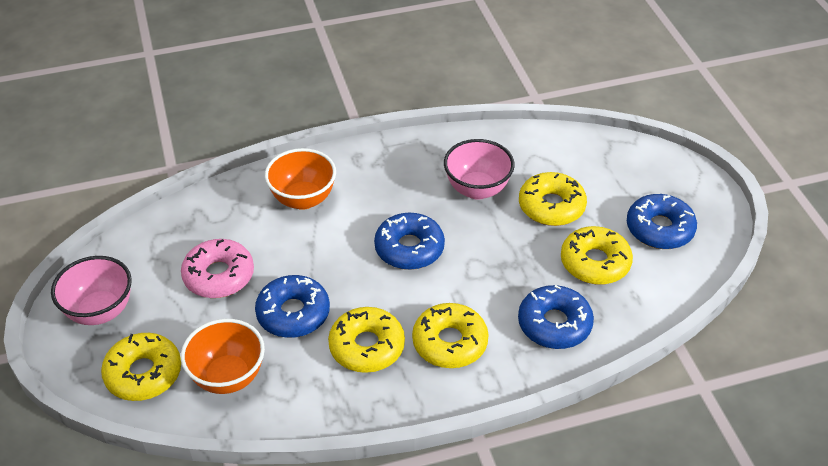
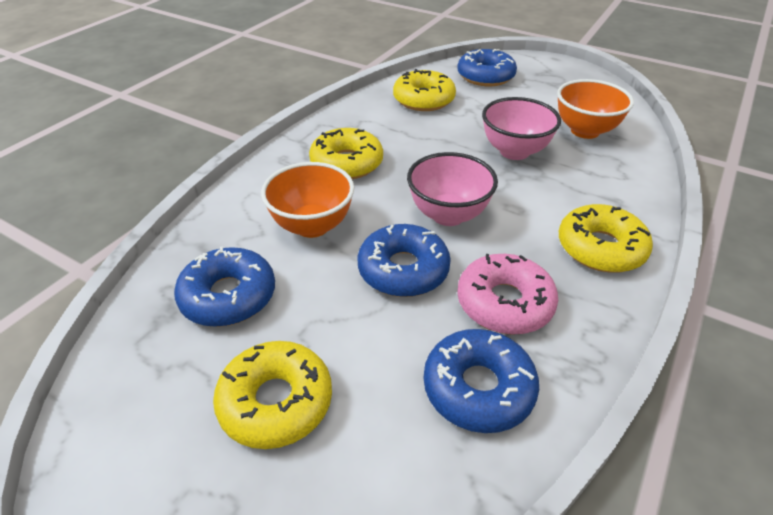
yellow donut: [101,333,181,401] [328,307,405,373] [412,303,489,368] [519,172,587,226] [561,226,633,285] = 5 -> [213,341,332,449] [309,128,383,179] [393,69,456,111] [559,204,653,272] = 4

